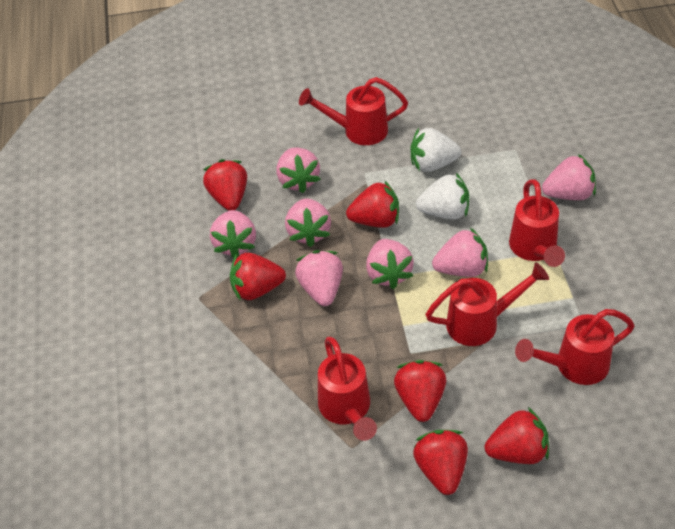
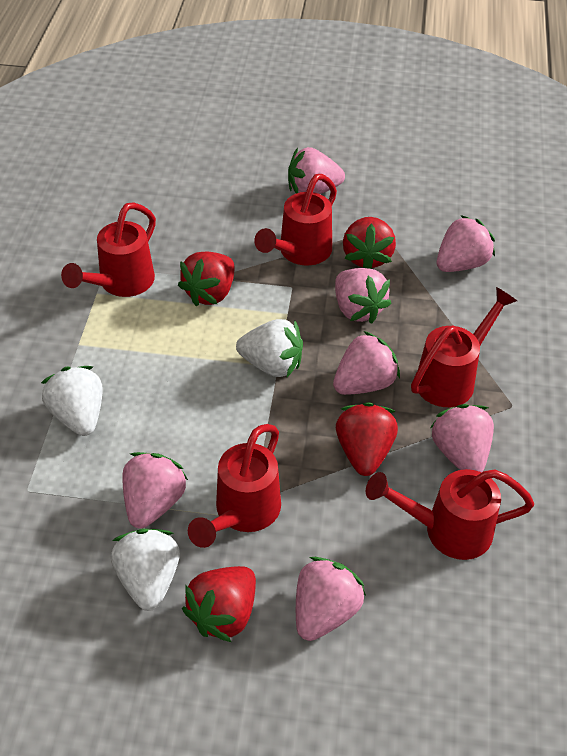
red strawberry: [203,159,247,211] [230,252,286,301] [346,180,399,228] [394,360,446,422] [413,430,468,495] [485,407,549,464] = 6 -> [178,252,234,306] [182,566,256,642] [336,402,398,476] [343,217,396,269] = 4
white strawberry: [411,128,461,172] [416,173,469,220] = 2 -> [41,366,103,436] [111,529,180,611] [236,319,303,377] = 3

